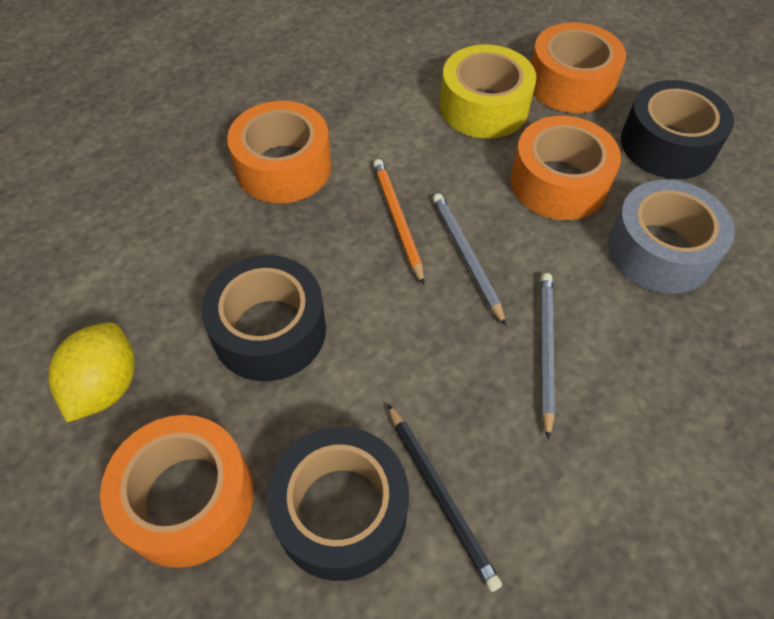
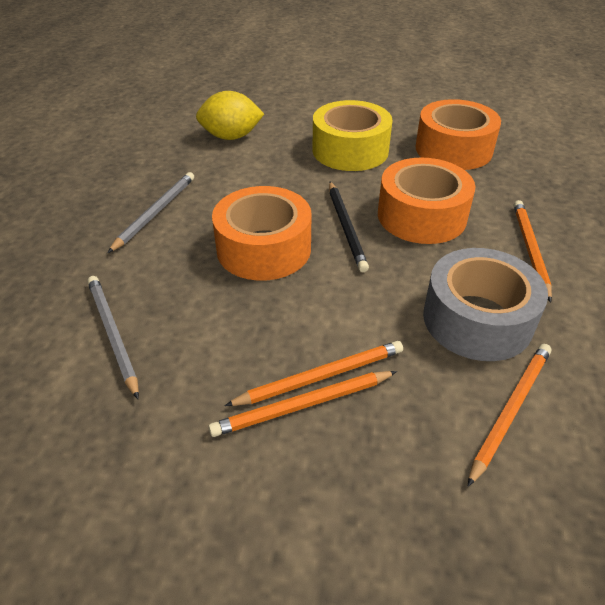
black tape: [201,255,326,381] [267,427,409,581] [621,80,734,179] = 3 -> none = 0
orange pencil: [373,159,424,285] = 1 -> [208,371,397,437] [224,341,403,406] [467,344,551,487] [514,200,552,303] = 4
orange tape: [100,415,254,568] [227,101,331,203] [510,116,621,220] [531,22,626,113] = 4 -> [212,186,311,281] [378,158,476,244] [415,99,501,170] = 3

